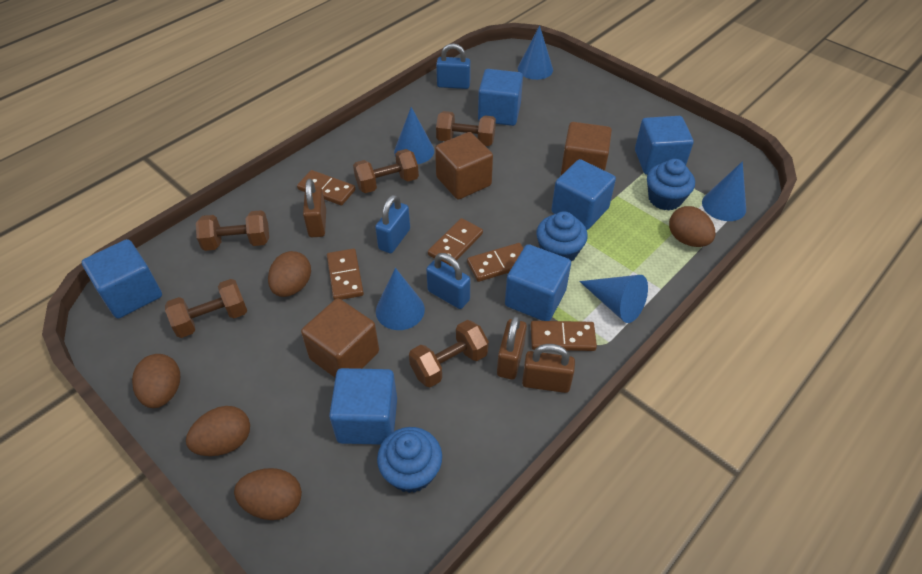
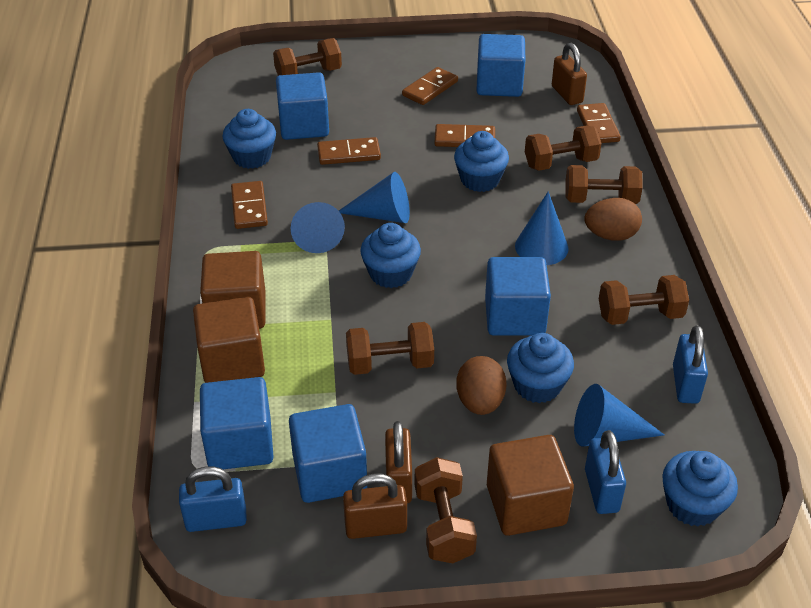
blue cone: [376,268,425,330] [394,107,434,164] [518,25,553,80] [579,275,648,323] [702,161,746,221] = 5 -> [291,202,345,253] [339,172,410,223] [515,191,569,265] [574,384,664,447] = 4
blue cube: [82,239,162,318] [329,368,397,445] [478,69,523,126] [505,244,571,321] [551,159,616,230] [635,116,694,175] = 6 -> [200,377,273,469] [276,72,329,140] [289,404,367,503] [476,34,525,97] [485,257,551,336] = 5
blue cupcake: [377,427,442,493] [537,211,588,261] [647,159,695,211] = 3 -> [222,109,276,169] [360,223,421,288] [454,131,509,192] [507,333,574,403] [662,451,738,527] = 5
brown dumbbell: [165,279,247,338] [196,210,269,251] [353,149,419,193] [409,320,489,387] [436,111,496,146] = 5 -> [273,38,342,76] [346,322,434,375] [415,457,477,563] [525,125,601,171] [565,165,643,204] [599,275,689,325] = 6
brown egg: [132,354,180,408] [186,406,250,456] [234,468,302,520] [268,251,311,297] [669,206,716,247] = 5 -> [456,356,507,415] [585,198,642,241] = 2

